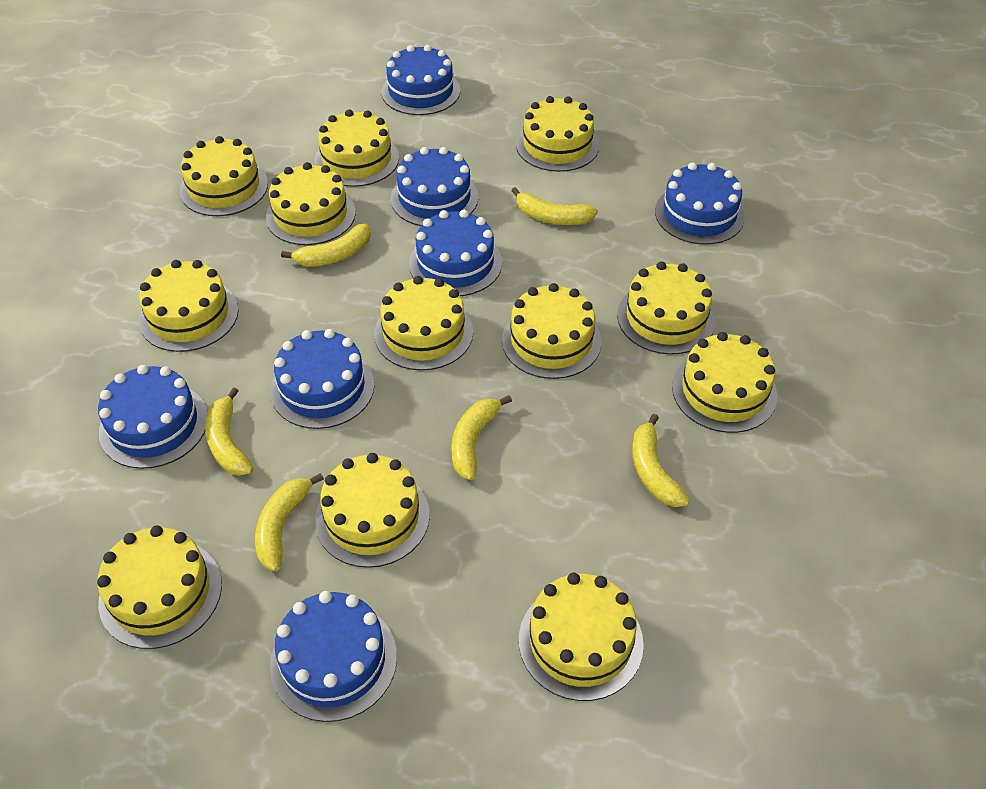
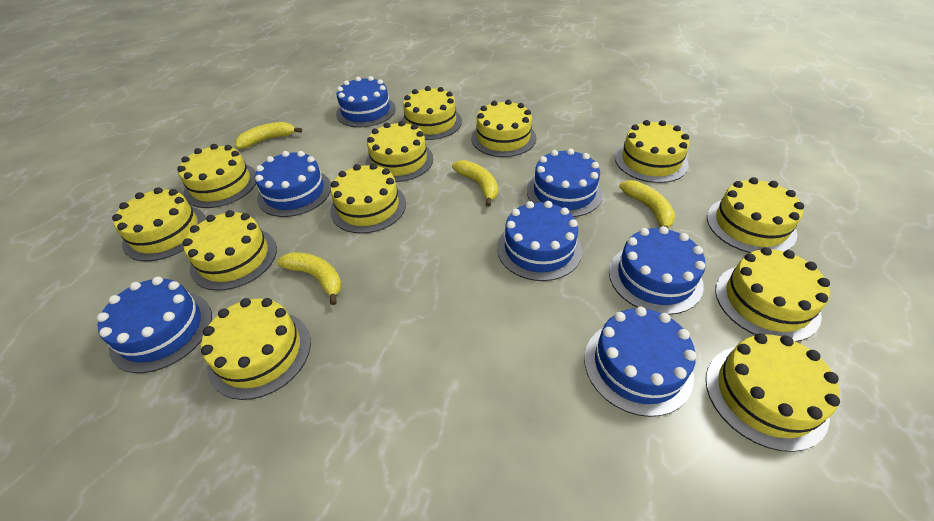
yellow banana: [205,387,254,476] [255,473,324,571] [281,223,371,267] [451,395,512,480] [511,187,598,225] [632,414,690,507] = 6 -> [235,122,302,149] [277,252,342,305] [452,160,498,207] [619,180,676,228] = 4

